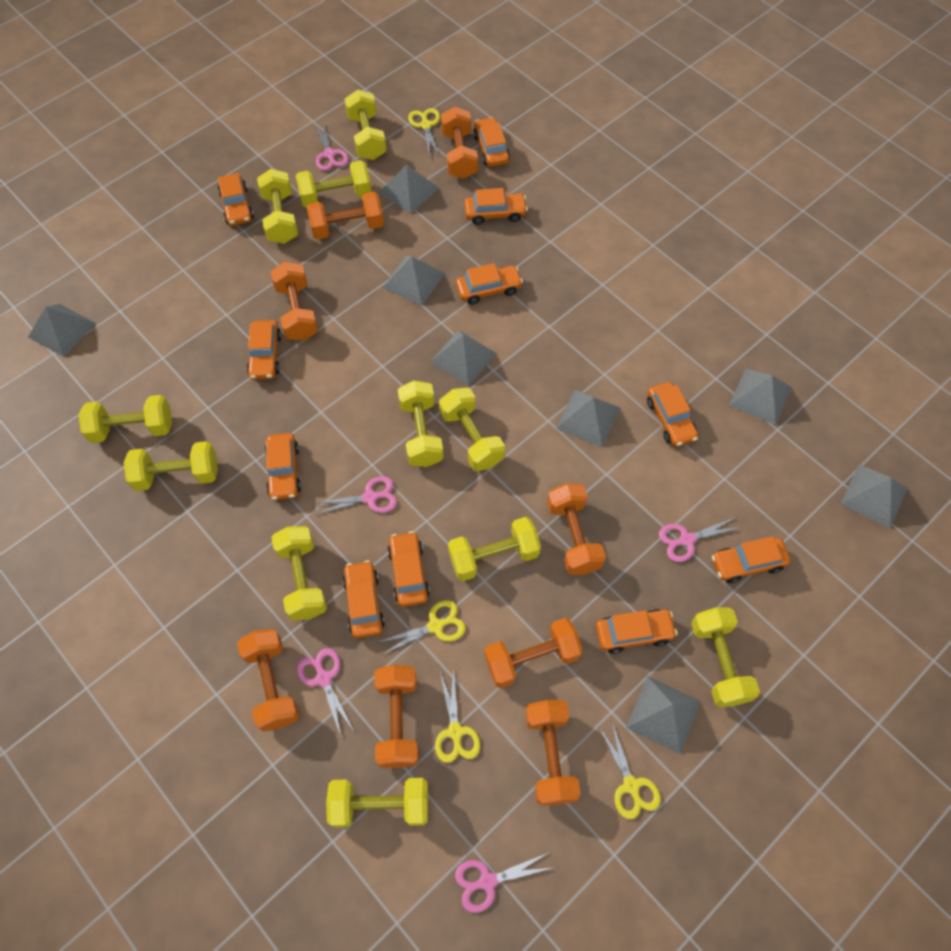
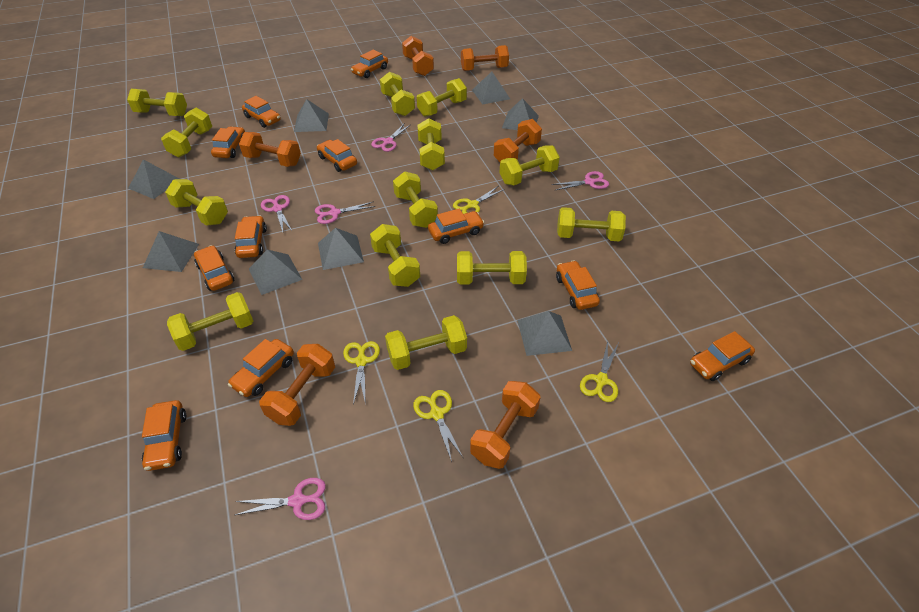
orange dumbbell: [237,629,299,732] [271,262,318,341] [307,192,384,239] [374,665,419,768] [441,107,478,179] [484,618,583,688] [525,700,581,806] [547,483,606,575] = 8 -> [239,132,301,167] [259,344,335,426] [402,36,434,76] [461,45,509,71] [470,381,541,469] [494,119,542,162] = 6
yellow dumbbell: [78,395,172,443] [124,441,218,491] [257,169,298,244] [271,526,327,621] [296,160,372,208] [326,778,428,828] [345,90,387,160] [398,380,444,467] [439,387,505,471] [448,517,541,581] [691,607,760,707] = 11 -> [127,89,187,116] [161,107,212,157] [165,179,228,225] [167,292,253,351] [370,224,420,287] [380,72,415,116] [385,315,467,370] [393,171,438,228] [417,78,467,117] [417,118,445,170] [457,251,527,284] [499,145,560,185] [557,207,626,241] = 13

